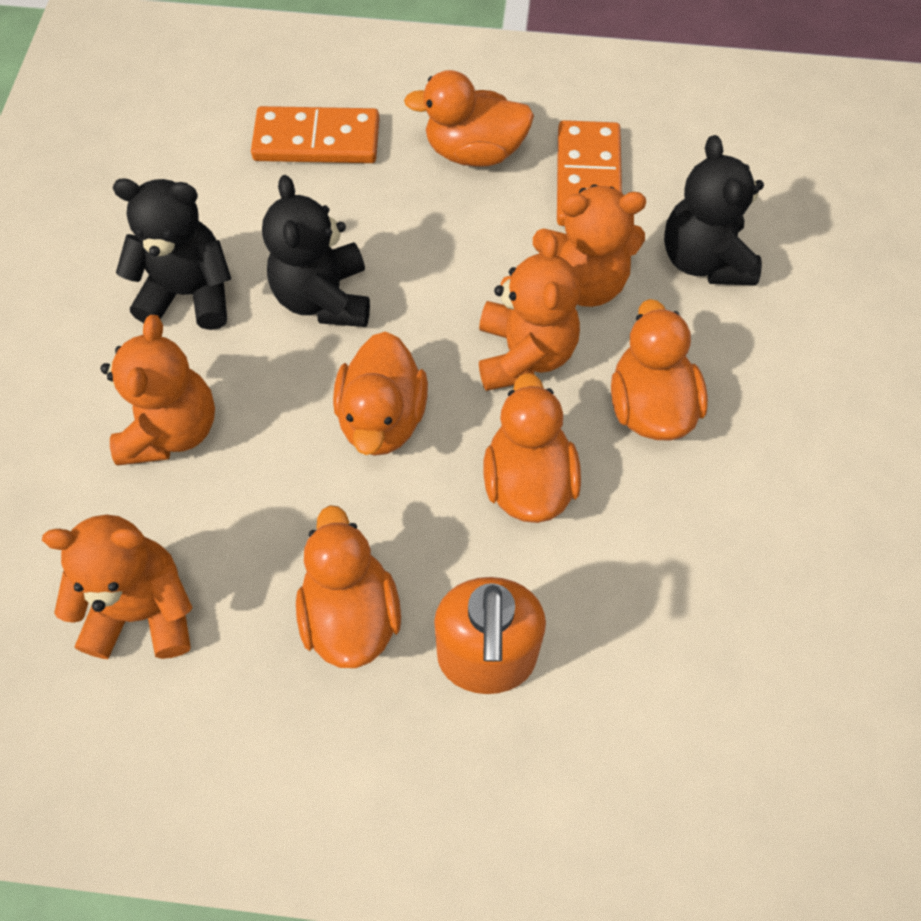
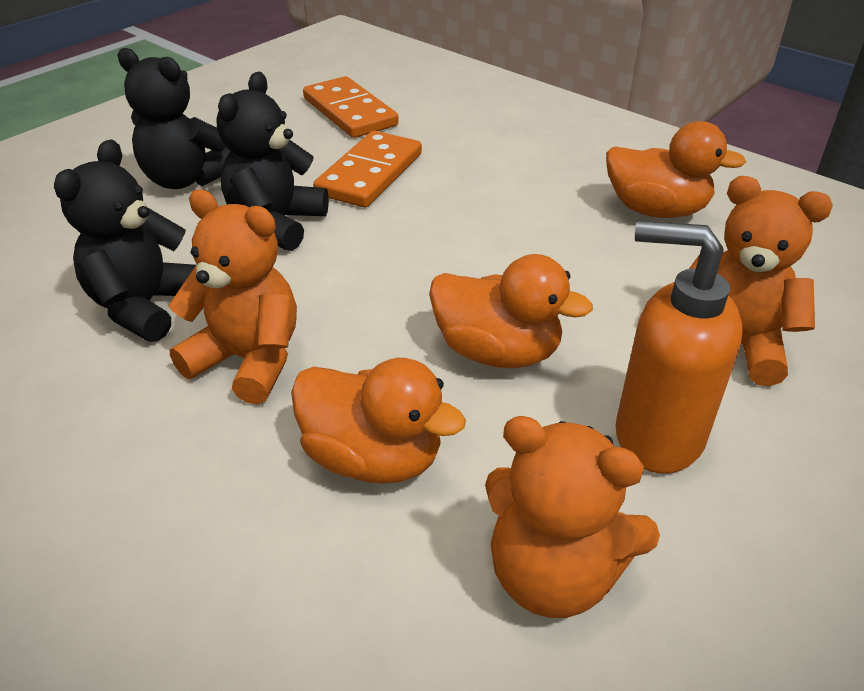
orange duck: [296,505,401,668] [333,331,428,456] [404,70,534,167] [483,373,581,523] [611,299,708,441] = 5 -> [291,358,466,484] [429,254,593,368] [606,121,746,218] = 3
orange teddy bear: [42,514,193,659] [101,315,215,465] [479,233,581,391] [533,184,646,307] = 4 -> [168,189,297,404] [485,416,660,618] [689,176,833,386] = 3

